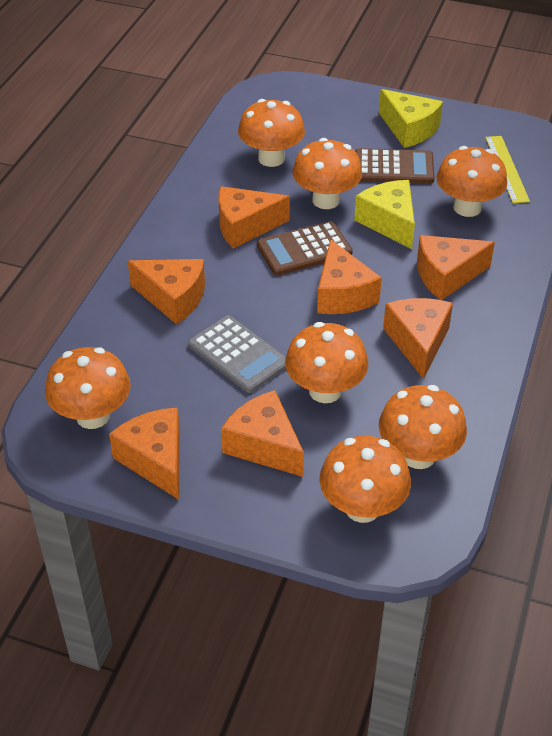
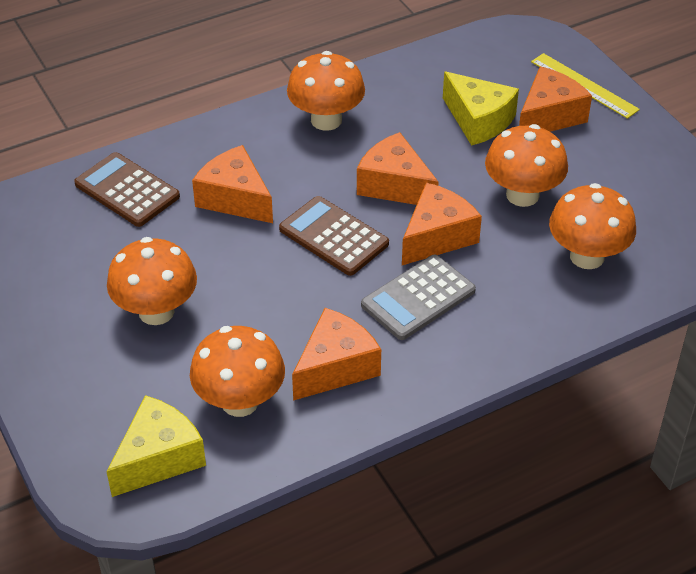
orange cheese: [109,407,180,500] [128,259,205,325] [218,186,290,248] [221,390,304,477] [317,239,382,314] [383,298,453,379] [417,235,495,300] = 7 -> [192,145,273,223] [292,308,381,401] [357,132,439,205] [402,182,482,265] [519,66,592,132] = 5
orange mushroom: [45,347,131,429] [238,99,305,167] [285,322,368,403] [292,138,362,209] [319,436,411,523] [379,385,467,469] [436,146,507,217] = 7 -> [107,237,197,325] [190,326,285,417] [287,51,365,131] [485,124,568,207] [549,183,636,269] = 5

